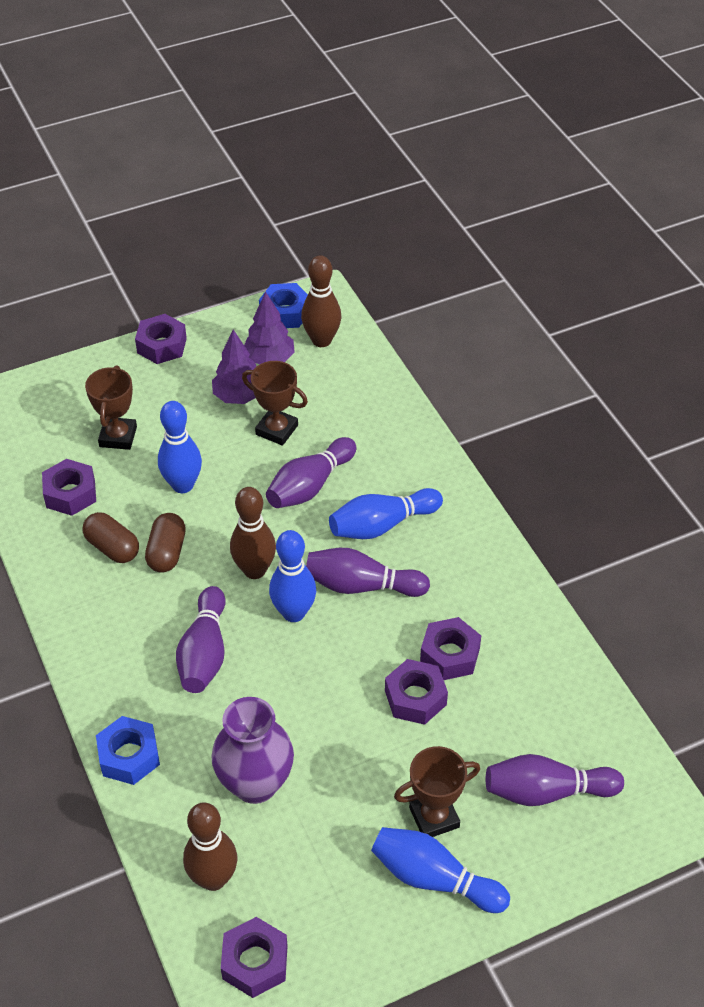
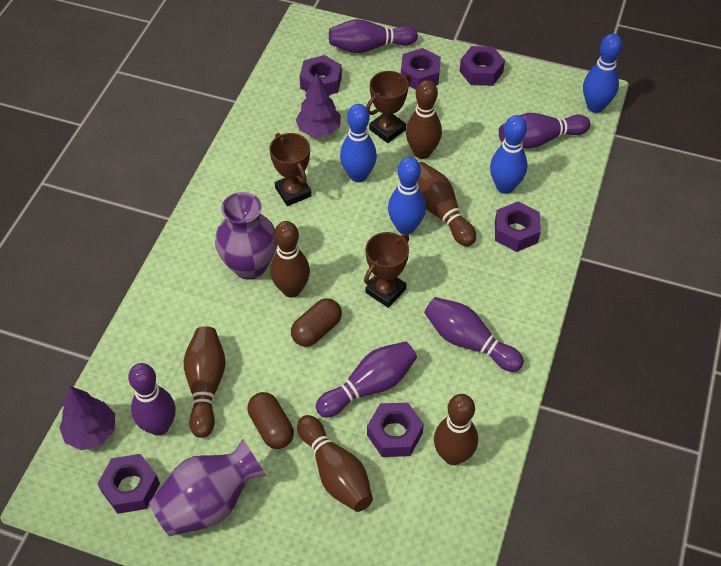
blue nut: [96,716,160,785] [259,283,308,328] = 2 -> none = 0
brown bowling pin: [183,803,237,891] [230,487,276,579] [301,255,341,347] = 3 -> [184,326,226,438] [270,221,310,298] [297,415,373,512] [406,80,442,159] [418,162,476,246] [434,394,478,465] = 6
purple bowling pin: [176,586,225,693] [266,437,357,508] [306,548,430,597] [486,754,624,806] = 4 -> [128,363,175,436] [316,341,417,417] [329,19,418,53] [424,297,524,372] [499,113,590,149] = 5
purple nut: [42,459,96,516] [135,314,187,364] [221,917,287,998] [385,659,448,725] [420,617,481,680] = 5 -> [98,454,160,514] [300,55,342,95] [367,403,424,457] [401,48,441,90] [460,46,505,86] [495,202,541,252] = 6
purple vase: [212,697,294,804] = 1 -> [149,439,266,536] [215,192,277,280] = 2

